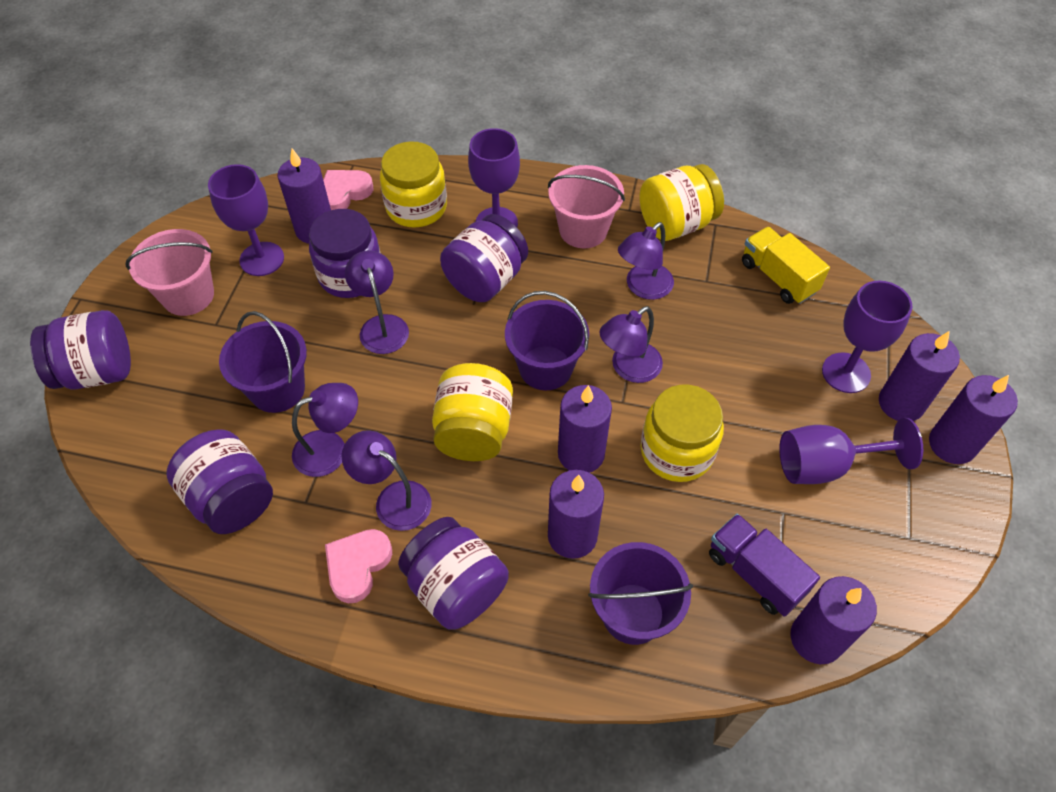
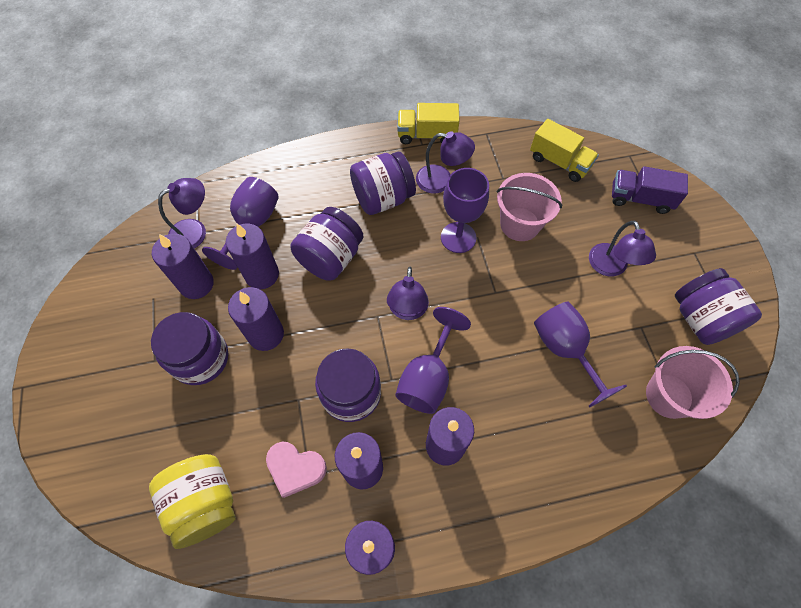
pink heart: [323,170,373,210] [325,529,392,603] = 2 -> [266,442,327,498] = 1
purple bucket: [219,311,307,413] [505,291,589,390] [588,542,693,645] = 3 -> none = 0
purple lamp: [292,383,358,477] [341,430,432,531] [345,250,409,354] [600,306,663,383] [618,222,674,300] = 5 -> [158,178,206,248] [387,267,429,320] [416,131,475,194] [589,221,656,277] = 4
yellow jar: [380,141,447,228] [432,363,513,461] [639,164,724,241] [640,385,724,482] = 4 -> [149,454,236,549] = 1
yellow truck: [742,227,830,304] = 1 -> [397,103,459,144] [530,119,599,182] = 2

